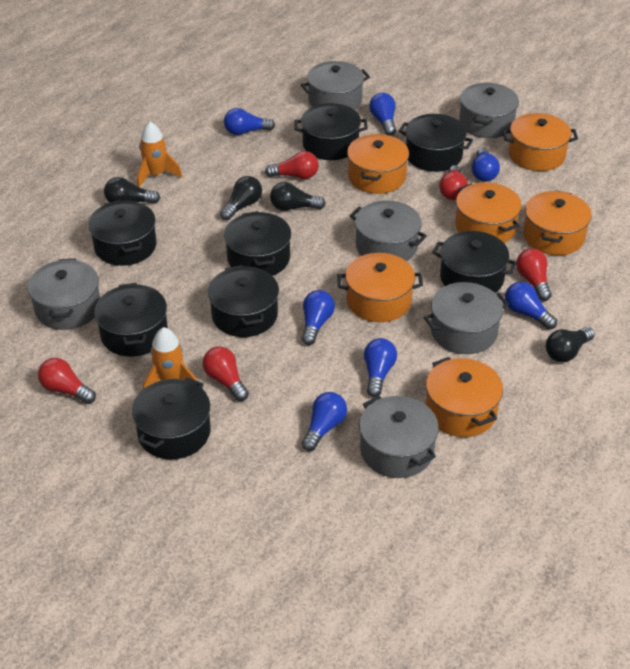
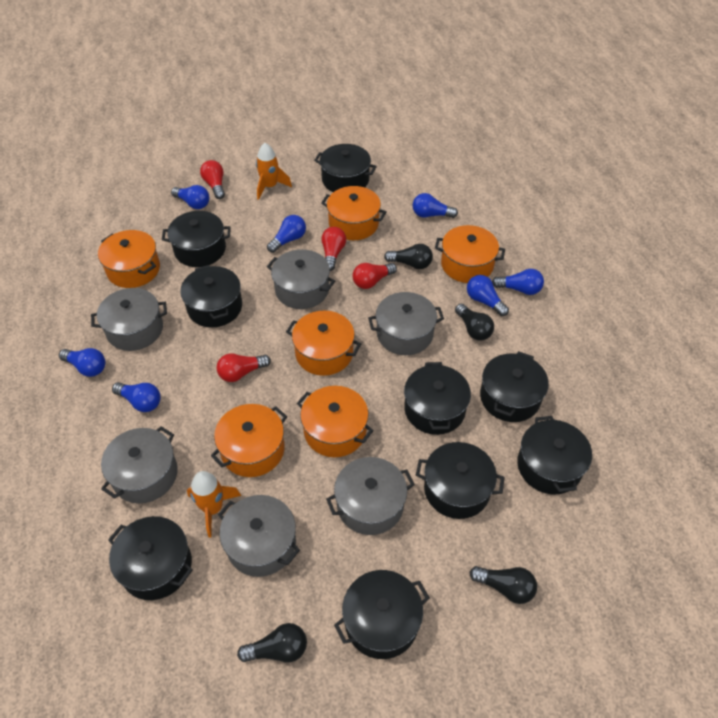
black pot: [88,200,156,266] [94,283,168,357] [132,377,211,459] [208,265,279,337] [224,211,291,276] [294,103,368,160] [399,114,473,172] [432,231,517,293] = 8 -> [108,516,193,600] [162,211,231,267] [180,265,242,328] [314,144,377,192] [334,570,430,659] [404,362,471,435] [416,442,505,519] [480,351,549,422] [517,416,592,494] = 9
red light bulb: [38,358,96,404] [203,346,249,401] [265,151,319,179] [439,165,468,200] [516,249,552,301] = 5 -> [200,160,225,199] [217,353,271,382] [321,227,346,271] [353,263,397,289] = 4

